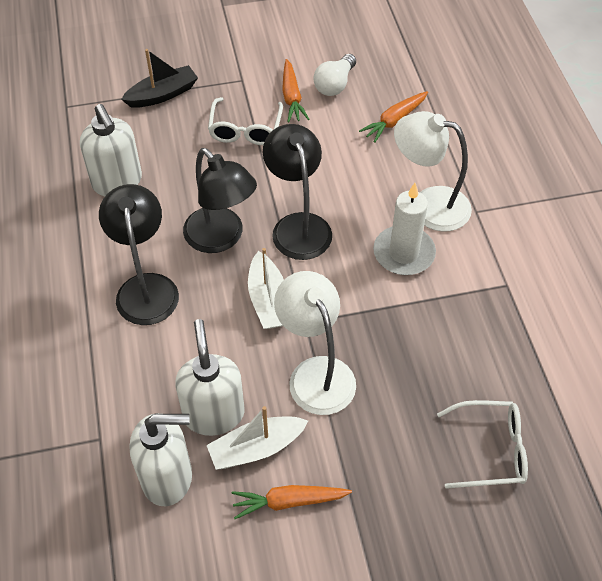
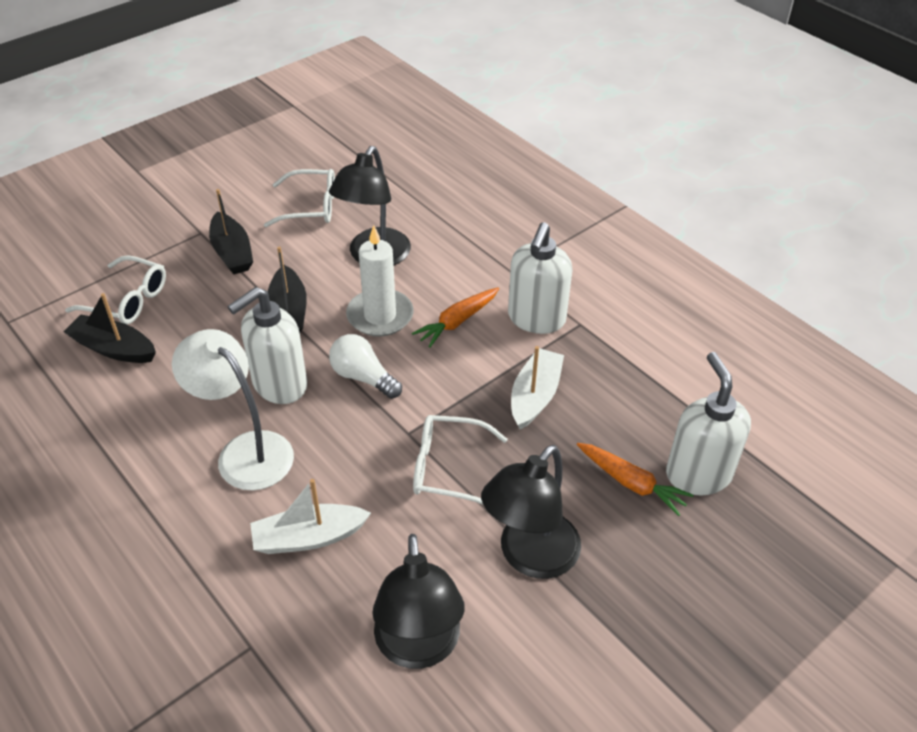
black boat: [121,49,198,108] = 1 -> [64,293,156,363] [209,189,253,274] [268,246,307,333] = 3
orange carrot: [232,485,352,519] [282,59,309,122] [359,91,428,143] = 3 -> [412,288,499,348] [577,443,694,516] = 2
white glasses: [208,97,283,145] [437,400,528,489] = 2 -> [65,255,166,324] [264,169,335,227] [413,415,508,504] = 3
white lamp: [274,271,356,415] [394,111,472,231] = 2 -> [172,329,294,490] = 1

